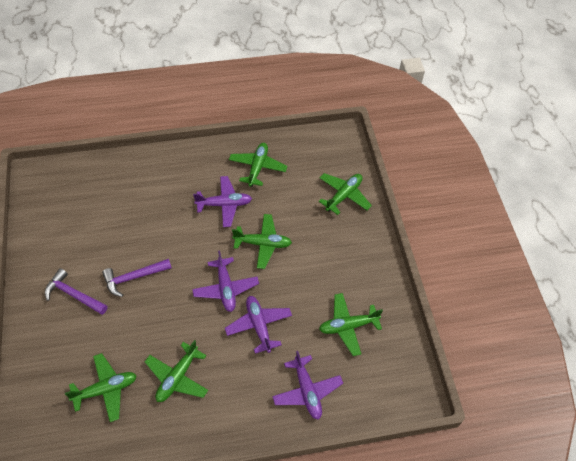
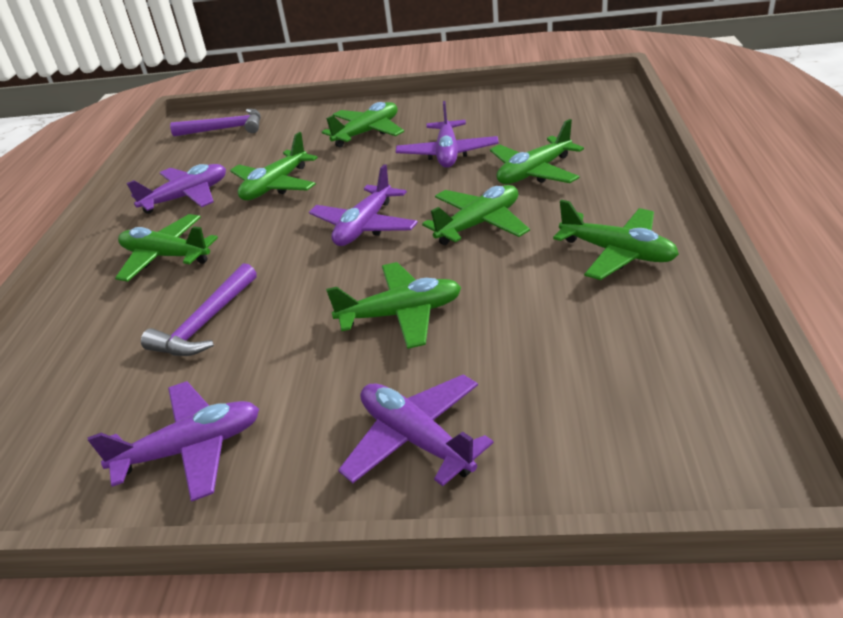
green plane: [65,353,137,422] [145,340,208,402] [229,143,287,187] [232,214,292,269] [319,173,372,215] [319,293,383,356] = 6 -> [115,214,218,282] [230,132,318,200] [322,102,404,148] [326,262,461,349] [422,185,530,245] [490,119,584,184] [553,200,679,280] = 7
purple plane: [192,250,259,312] [193,176,252,227] [225,296,292,354] [272,351,343,420] = 4 -> [88,381,259,502] [126,164,226,214] [309,164,418,246] [338,374,494,486] [396,101,499,168] = 5

